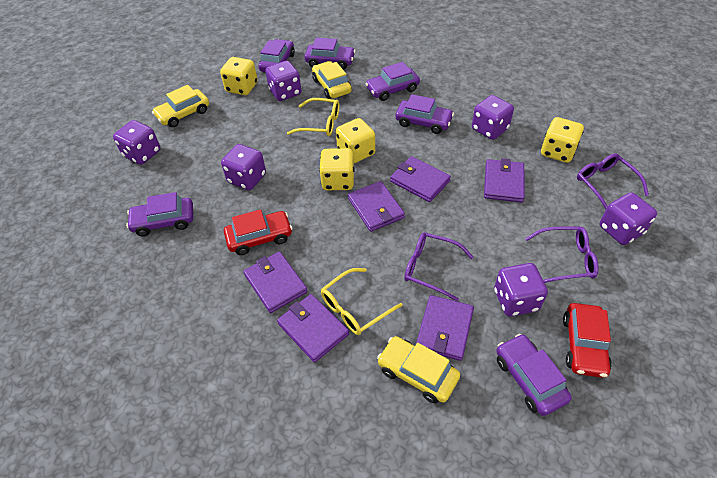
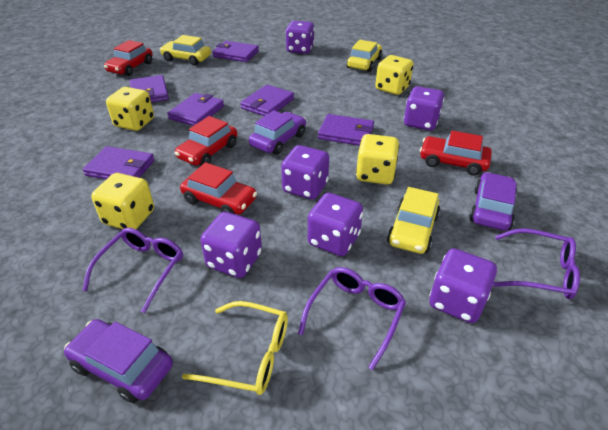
purple car: [126,192,193,237] [258,39,295,72] [304,38,355,70] [365,62,420,101] [396,94,454,134] [496,334,572,416] = 6 -> [64,319,173,403] [249,110,306,155] [469,172,517,231] = 3
red car: [224,209,292,255] [563,303,612,378] = 2 -> [104,40,152,76] [175,116,237,166] [180,162,257,214] [420,131,492,176] = 4
yellow glasses: [287,98,339,136] [321,268,403,335] = 2 -> [182,301,288,395] = 1

